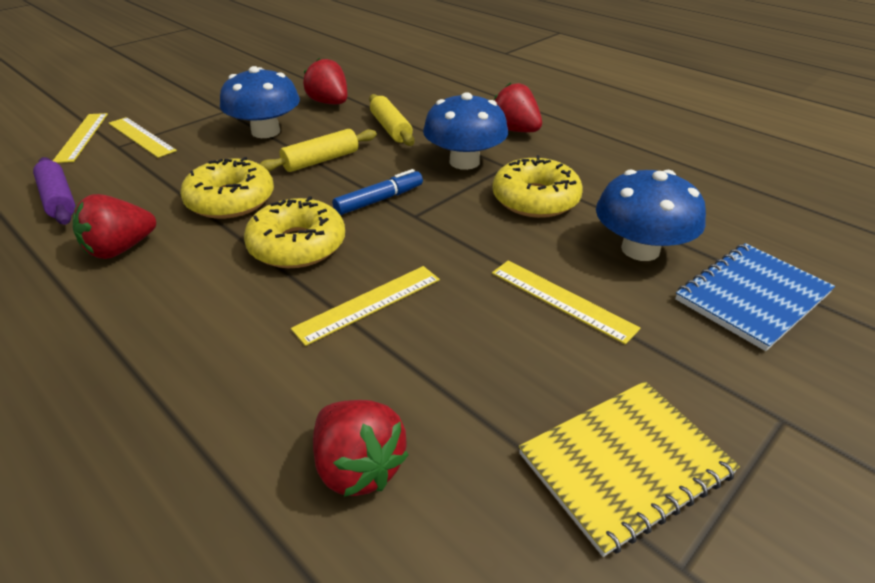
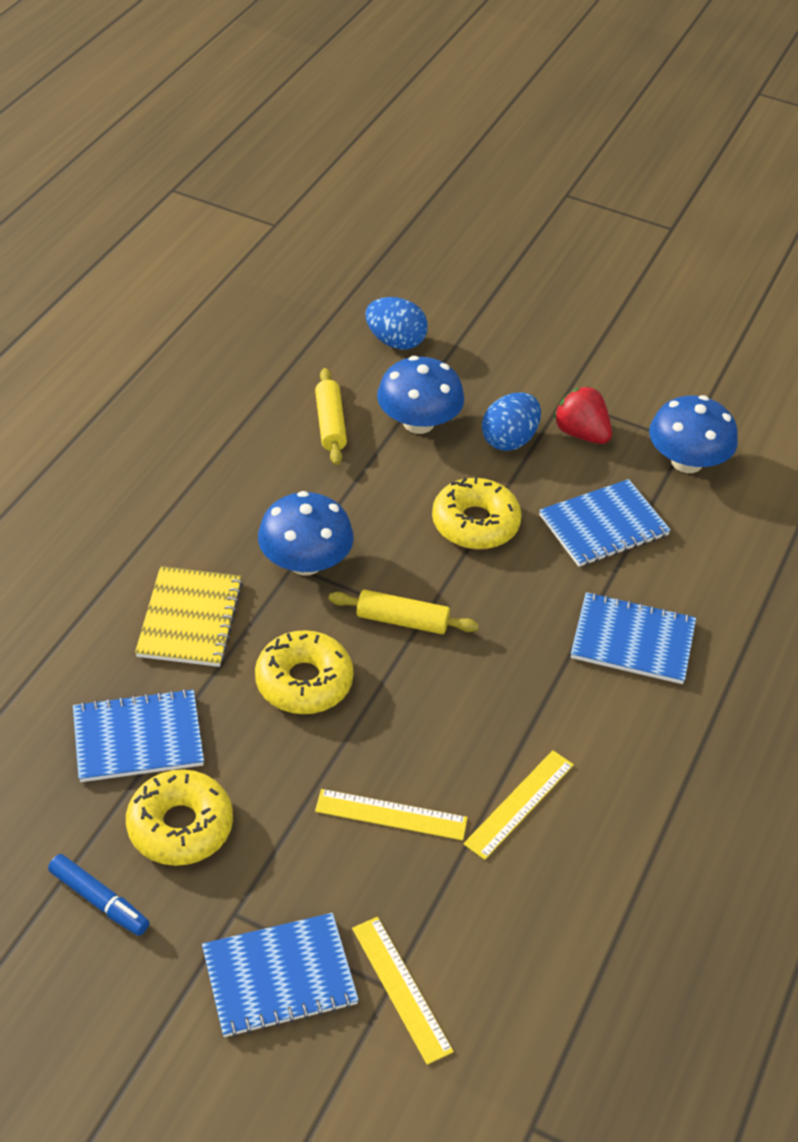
blue egg: none = 0 -> [365,297,428,350] [482,392,541,451] = 2
blue notebook: [675,243,835,351] = 1 -> [73,689,204,782] [202,913,359,1037] [539,479,671,567] [571,592,696,684] = 4
purple rolling pin: [33,157,76,225] = 1 -> none = 0
red strawberry: [73,194,156,259] [303,58,348,104] [313,400,408,497] [494,83,542,132] = 4 -> [554,386,612,444] = 1
yellow ruler: [53,113,108,163] [109,117,177,158] [291,266,440,346] [492,261,640,344] = 4 -> [315,789,468,840] [352,917,454,1065] [463,750,574,860] = 3

